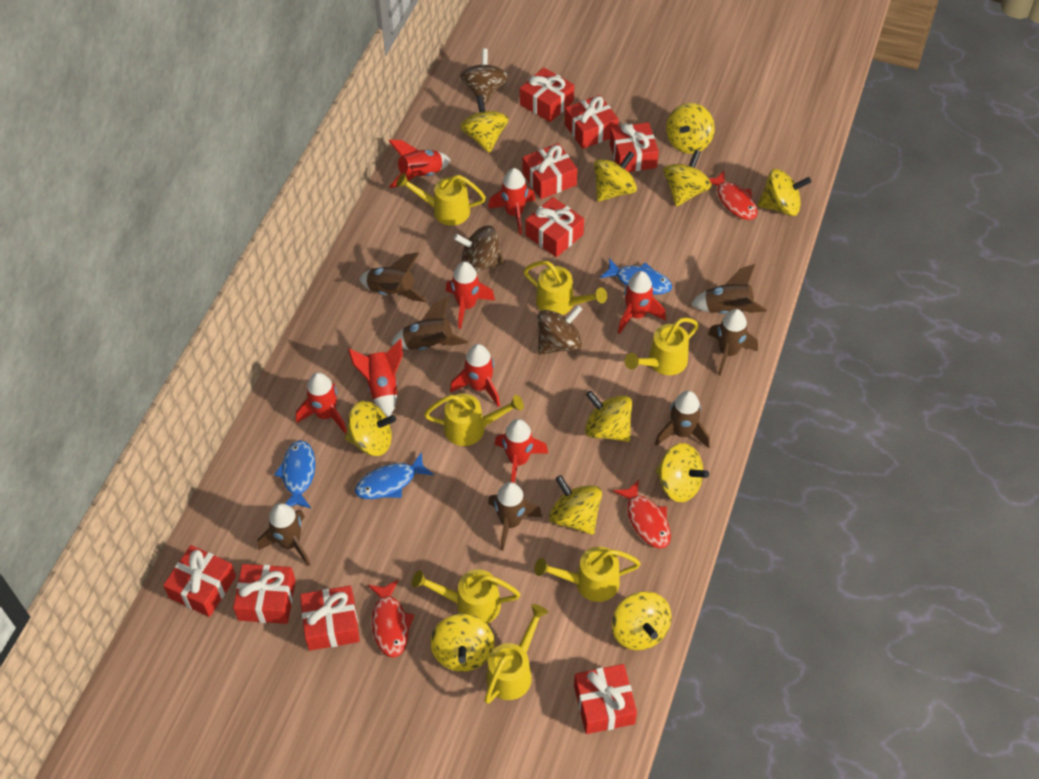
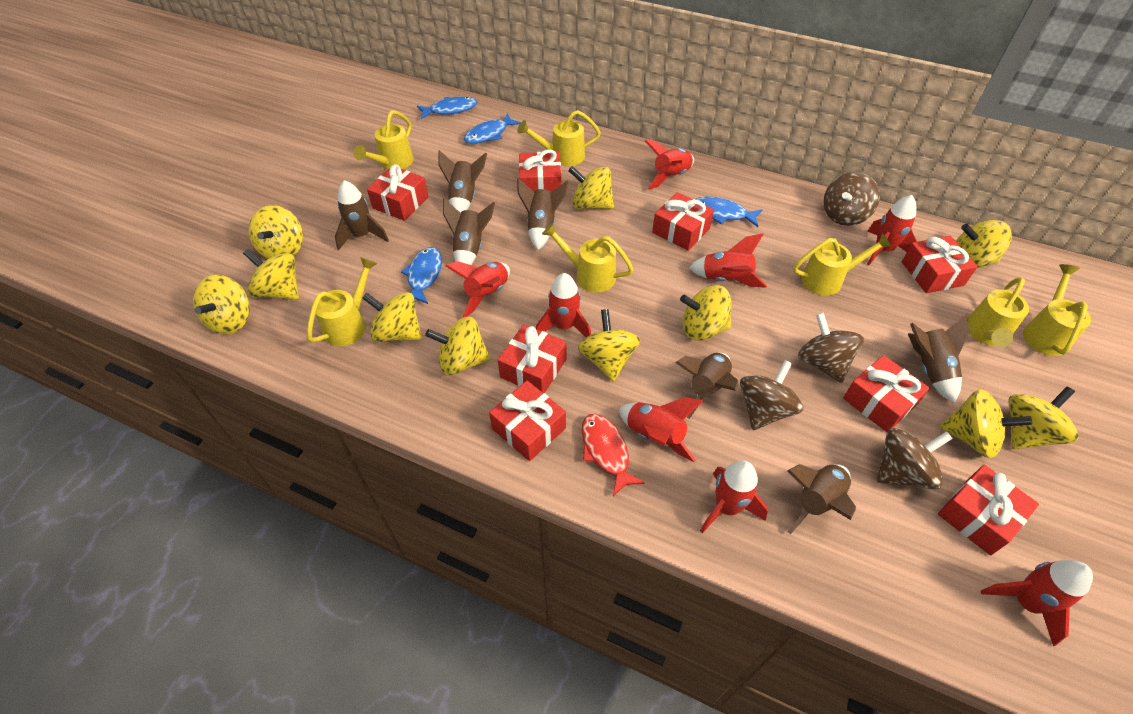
blue fish: [274,440,315,508] [355,452,434,499] [600,258,672,295] = 3 -> [401,247,442,304] [417,97,477,119] [464,113,521,144] [695,197,763,227] = 4
brown spinning top: [454,225,505,273] [460,49,509,105] [538,305,582,355] = 3 -> [740,360,803,430] [798,313,864,383] [824,172,880,226] [877,428,953,489] = 4
red fish: [368,579,414,657] [613,479,671,549] [709,171,758,220] = 3 -> [582,414,645,496] = 1
red gift: [163,545,236,617] [233,564,296,624] [300,586,360,651] [520,67,574,122] [522,143,577,199] [525,197,584,257] [565,95,619,149] [574,664,637,734] [610,122,659,172] = 9 -> [367,164,429,221] [489,381,566,461] [498,324,566,393] [519,149,561,192] [652,192,714,251] [843,355,930,432] [902,236,978,293] [938,465,1039,556] = 8

